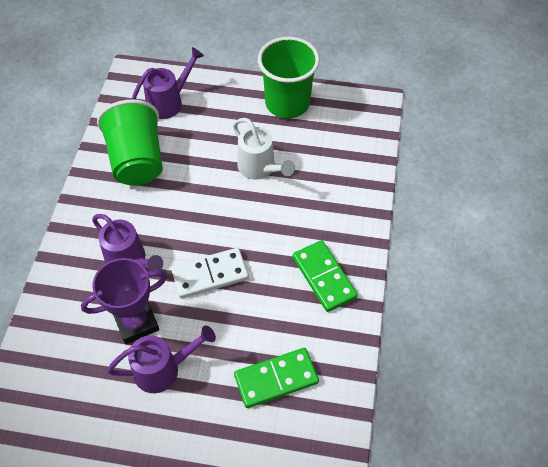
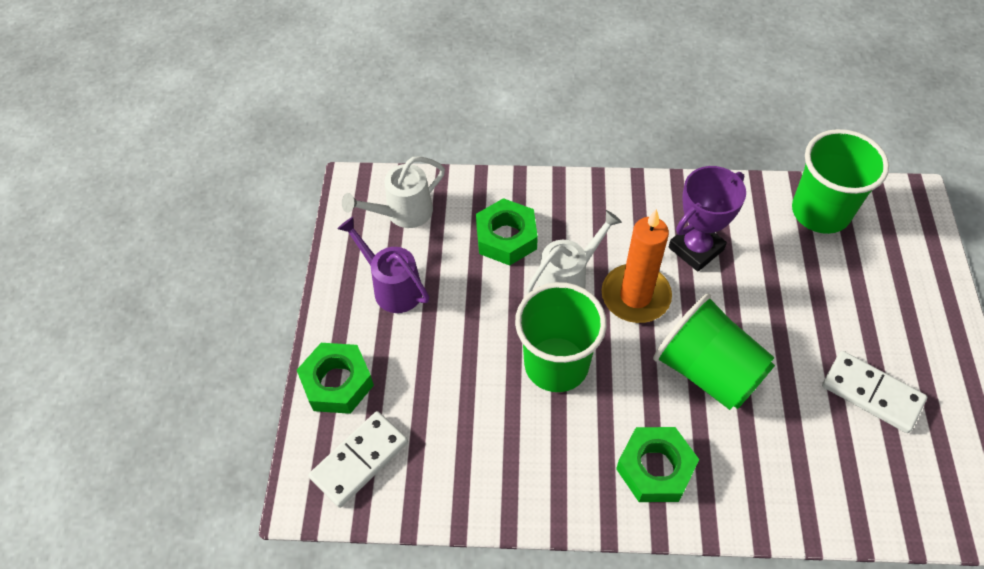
green cup: [97,99,163,185] [258,37,320,118] = 2 -> [515,282,607,392] [653,294,775,410] [792,129,889,234] = 3
green domino: [234,348,319,408] [293,240,358,312] = 2 -> none = 0
green nut: none = 0 -> [297,343,374,414] [476,198,538,266] [616,427,699,502] = 3
orange candle: none = 0 -> [602,209,672,323] = 1
purple watering can: [92,214,163,271] [107,325,216,393] [132,47,204,119] = 3 -> [337,217,429,313] = 1
white domino: [171,248,249,299] = 1 -> [309,411,408,508] [822,351,927,433] = 2
white watering can: [233,118,295,180] = 1 -> [342,157,445,228] [527,210,622,293] = 2

